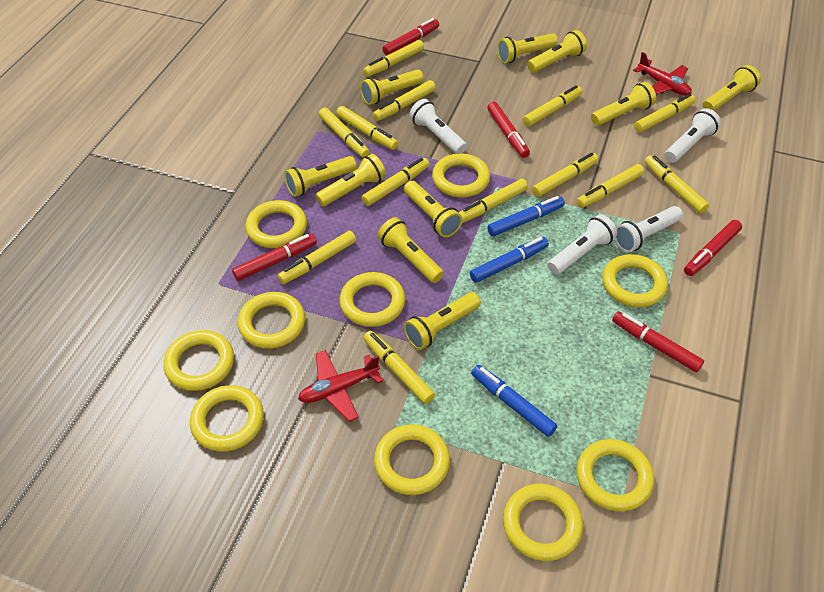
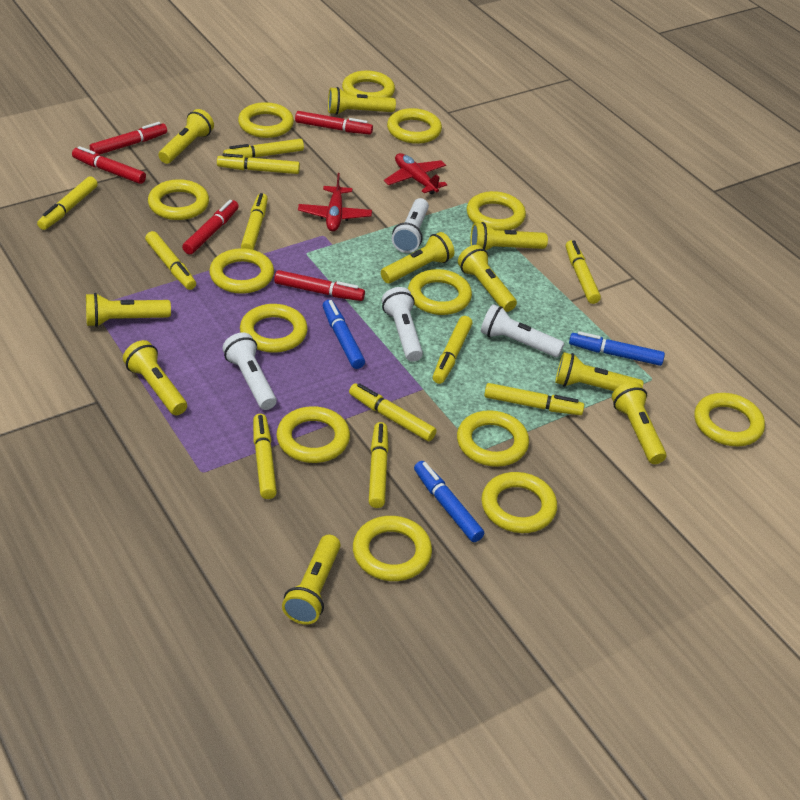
yellow marker: [278,231,356,284] [319,107,370,158] [336,106,398,150] [361,158,430,206] [363,40,424,77] [364,331,435,404] [373,80,436,121] [459,179,528,223] [523,85,582,126] [532,153,599,197] [577,164,644,208] [634,94,696,132] [645,155,709,213] = 13 -> [37,176,98,230] [145,231,196,290] [217,153,300,174] [223,139,304,158] [241,193,268,250] [253,414,277,499] [349,383,437,441] [369,422,389,508] [433,316,473,384] [484,383,584,415] [566,240,601,304] = 11
yellow ring: [163,330,234,391] [190,385,264,452] [238,292,305,349] [245,200,307,248] [339,272,405,327] [374,424,450,495] [432,153,490,197] [503,484,583,561] [576,439,654,512] [602,254,668,307] = 10 -> [148,179,209,220] [209,248,274,294] [238,102,294,138] [240,304,308,353] [277,406,350,463] [342,70,395,98] [353,516,432,581] [387,108,442,144] [408,269,472,315] [457,410,529,467] [467,191,526,231] [481,472,557,533] [694,393,765,446] = 13

